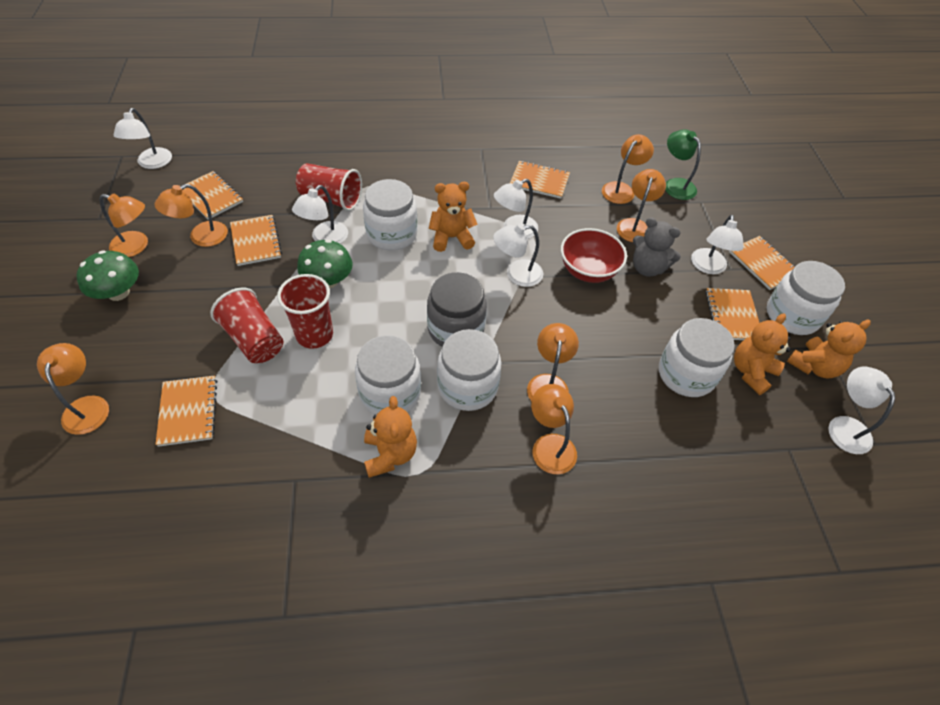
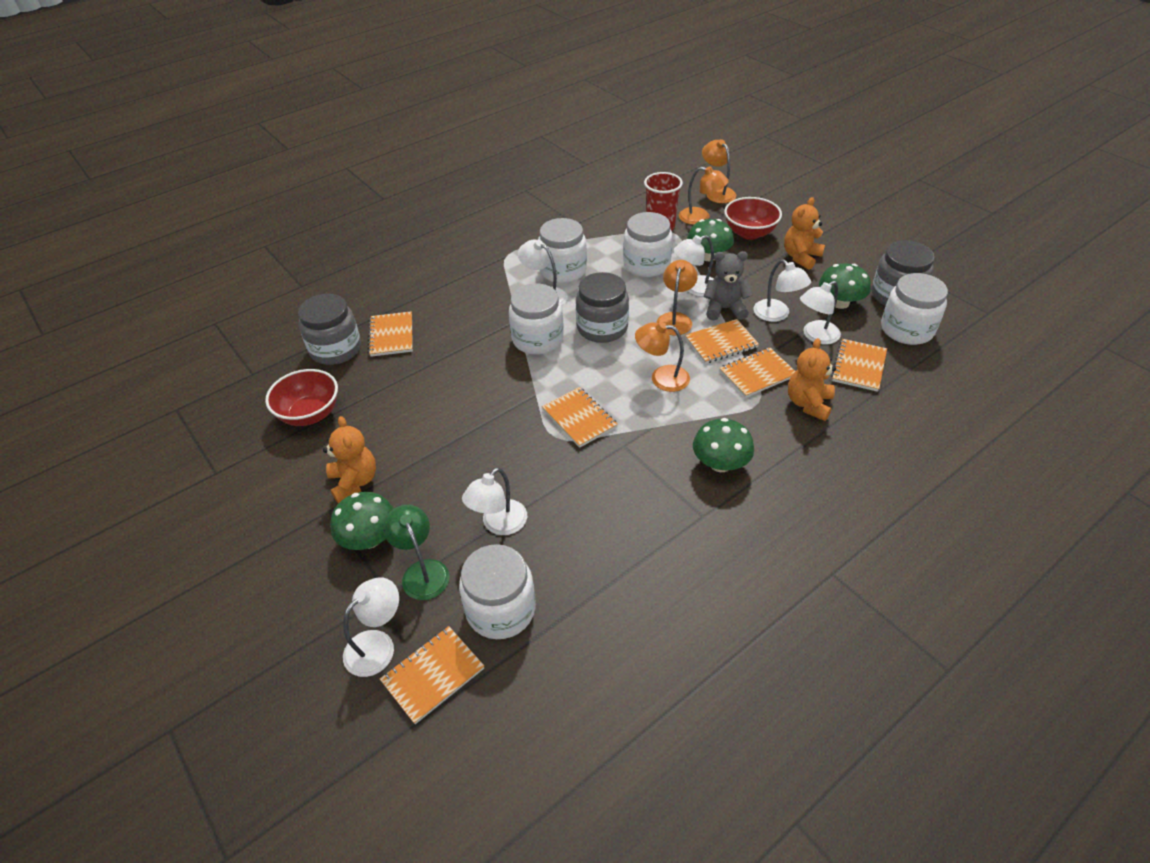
green mushroom: [76,250,139,301] [297,239,353,288] = 2 -> [330,492,394,550] [687,219,734,262] [693,418,754,472] [819,263,871,309] = 4
grey jar: [427,272,487,347] = 1 -> [298,294,361,365] [576,272,629,343] [872,241,935,306] = 3
orange lamp: [37,343,109,435] [99,193,148,257] [155,184,228,247] [527,323,579,401] [531,384,577,474] [602,134,654,204] [617,169,666,242] = 7 -> [635,322,690,392] [657,260,698,336] [679,166,729,225] [702,139,736,203] = 4
orange teddy bear: [364,396,417,478] [429,182,478,252] [734,313,791,395] [787,320,871,379] = 4 -> [323,416,376,503] [784,197,825,270] [788,338,836,421] = 3
red bowl: [561,228,627,283] = 1 -> [265,369,338,426] [724,197,782,240] = 2
red cup: [210,288,283,363] [277,274,333,349] [296,163,362,211] = 3 -> [644,172,683,231] = 1

